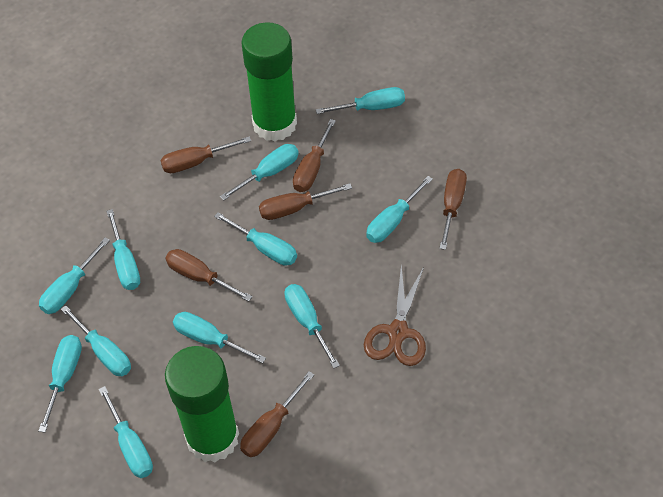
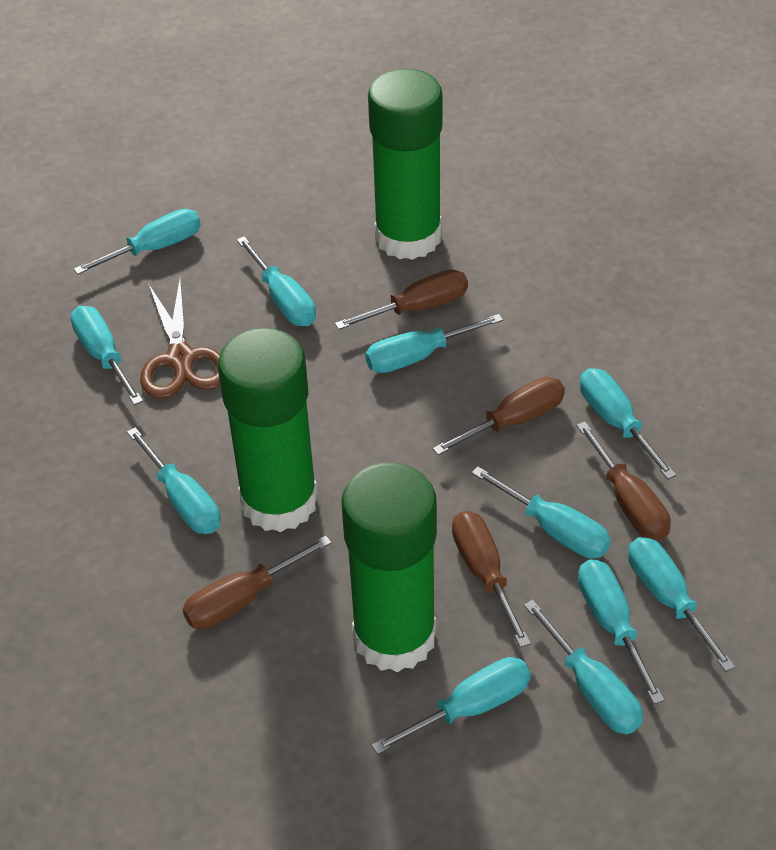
brown screwdriver: [160,136,251,173] [166,249,252,302] [240,371,314,457] [259,183,352,220] [293,119,336,192] [439,169,467,250] = 6 -> [182,536,332,629] [335,269,468,330] [433,377,565,455] [452,511,531,647] [576,422,671,541] = 5
green glue stick: [165,346,239,462] [241,22,297,142] = 2 -> [218,328,318,532] [341,462,437,672] [368,69,443,260] = 3

